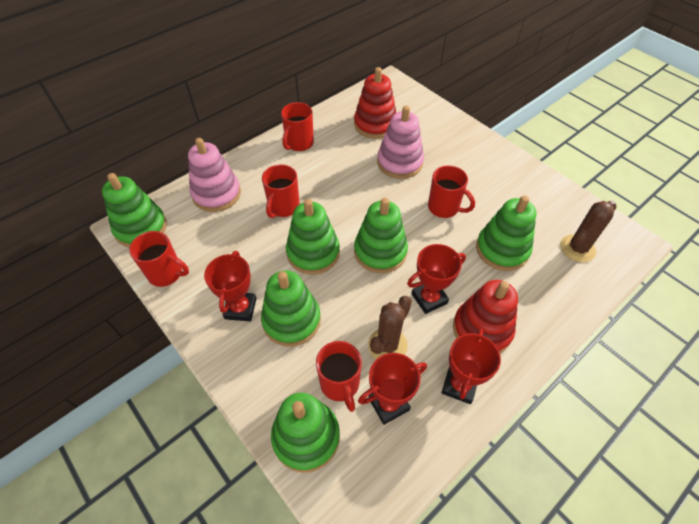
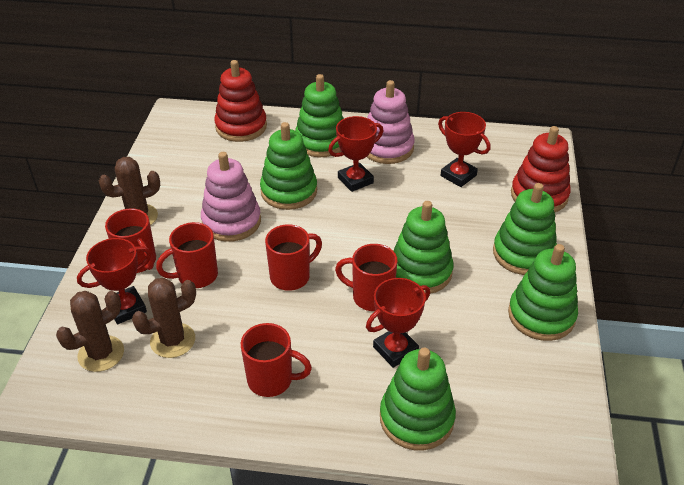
brown cactus: [368,296,412,359] [560,200,617,262] = 2 -> [56,291,124,372] [99,157,160,225] [132,277,196,358] = 3

